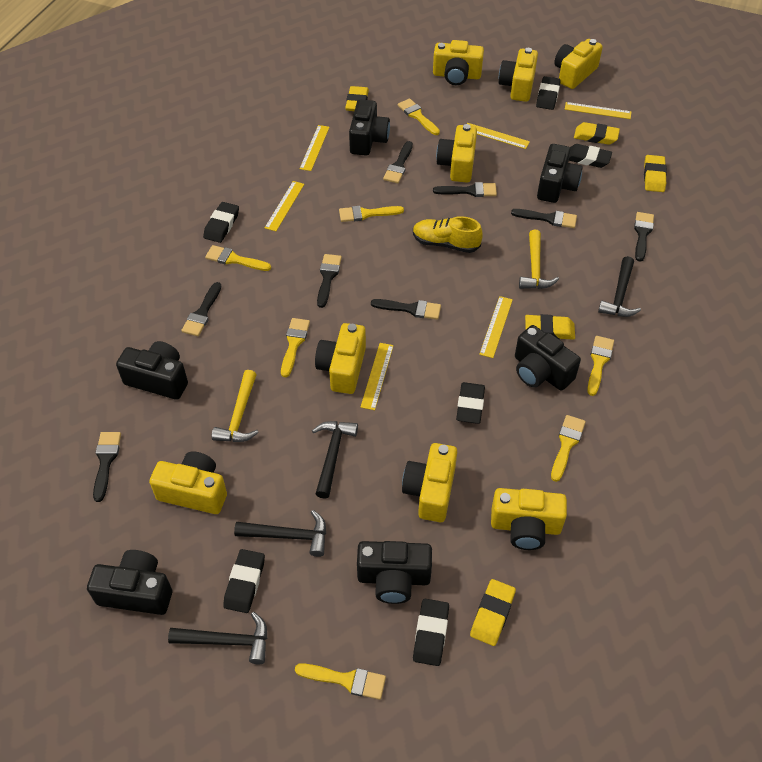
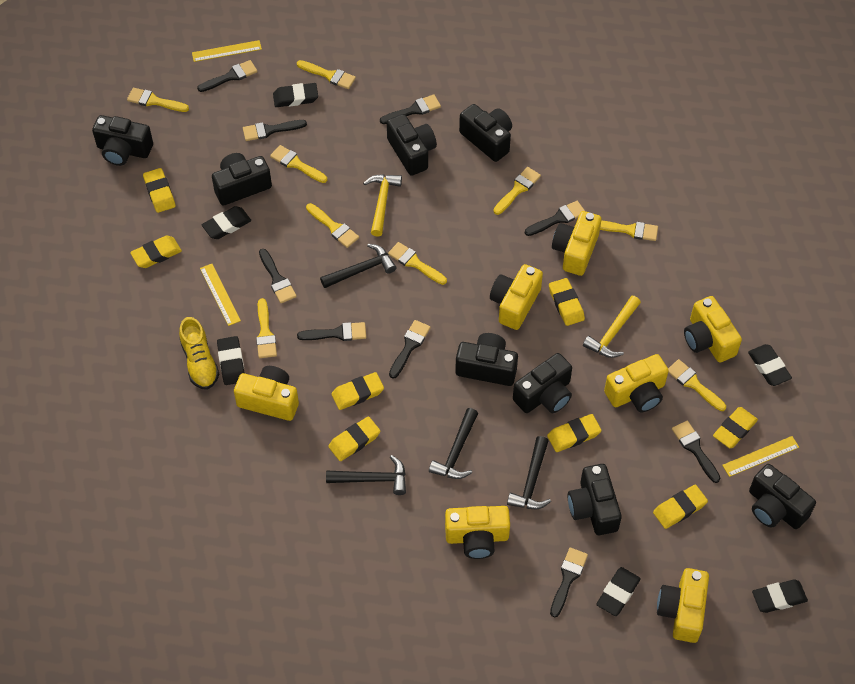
black brush: [93,432,121,502] [181,282,221,336] [317,254,342,308] [371,299,441,320] [383,141,413,183] [433,182,497,197] [511,209,577,228] [634,212,654,262] = 8 -> [197,60,258,92] [243,120,307,141] [259,249,297,303] [297,322,366,341] [380,94,441,124] [389,320,431,378] [525,201,585,236] [550,548,588,617] [672,421,720,483] = 9
black camera: [87,550,172,615] [116,341,188,400] [349,99,390,156] [357,541,432,604] [515,325,581,391] [537,144,583,203] = 6 -> [92,115,153,166] [212,153,272,206] [387,114,437,176] [455,333,518,386] [459,104,512,162] [513,353,572,413] [568,464,622,535] [749,464,816,529] = 8
yellow brush: [205,245,271,271] [281,318,310,377] [295,663,386,700] [339,206,404,222] [398,98,440,135] [551,415,586,482] [587,336,614,396] = 7 -> [127,88,189,112] [256,298,277,358] [270,145,327,183] [297,60,356,89] [306,203,359,248] [388,242,447,285] [494,167,541,215] [600,220,658,241] [668,359,726,411] = 9
yellow camera: [149,451,227,514] [315,323,366,394] [402,443,457,522] [433,40,484,85] [436,124,477,183] [491,488,567,550] [499,48,538,102] [554,39,603,89] = 8 -> [234,366,299,421] [445,506,510,559] [490,264,543,330] [552,211,601,276] [604,354,669,412] [657,568,709,643] [684,296,742,362] = 7
yellow eraser: [345,86,369,111] [470,579,516,646] [525,314,575,340] [574,122,620,145] [644,155,667,192] = 5 -> [130,236,182,268] [143,168,176,213] [328,416,381,461] [332,372,384,410] [547,414,602,452] [549,278,585,326] [653,485,708,529] [713,407,758,448] = 8
yellow ruler: [265,181,305,231] [299,125,330,171] [360,343,394,410] [467,123,530,149] [479,296,513,358] [565,102,631,119] = 6 -> [192,40,262,62] [200,264,241,326] [722,436,799,477] = 3

